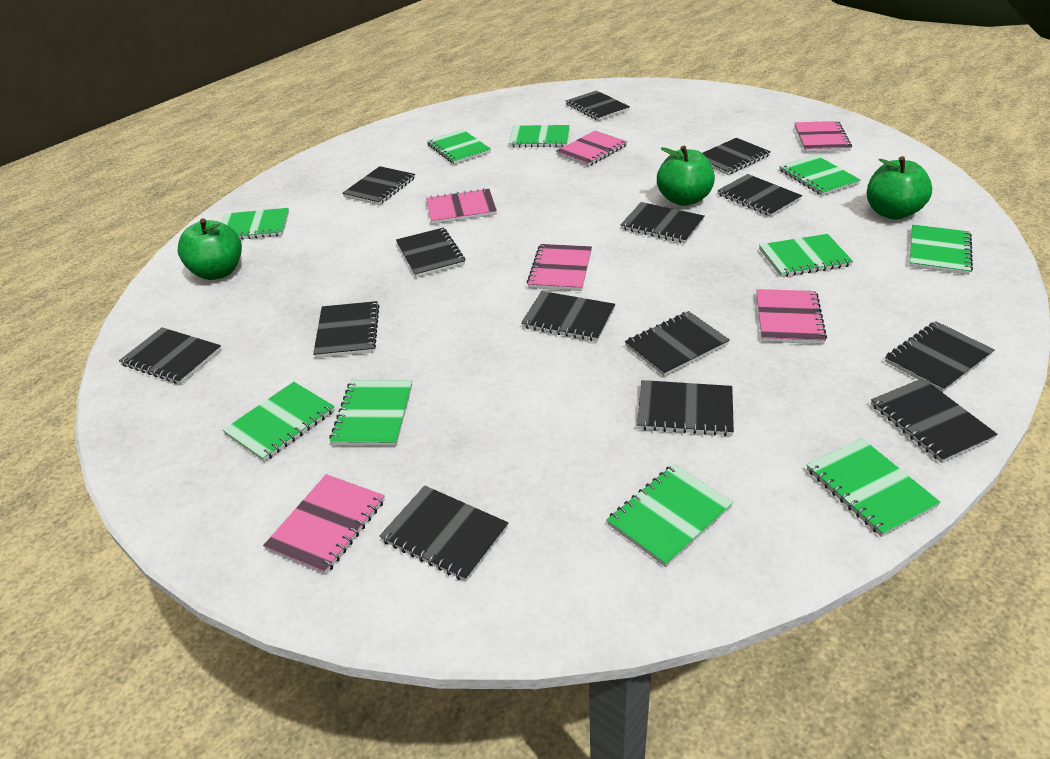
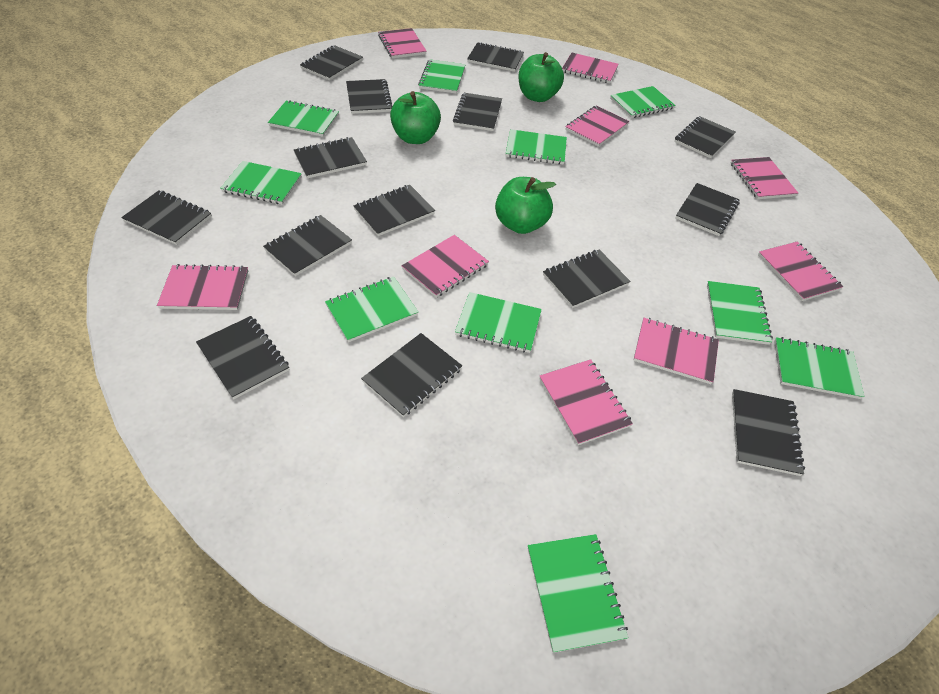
pink notebook: [263,474,385,575] [426,188,497,224] [527,244,592,291] [556,131,627,167] [756,289,827,344] [794,121,852,152] = 6 -> [157,264,248,310] [378,28,427,58] [402,235,489,298] [540,359,633,445] [562,52,619,83] [565,105,629,147] [633,318,719,384] [731,157,798,199] [758,242,843,301] = 9

